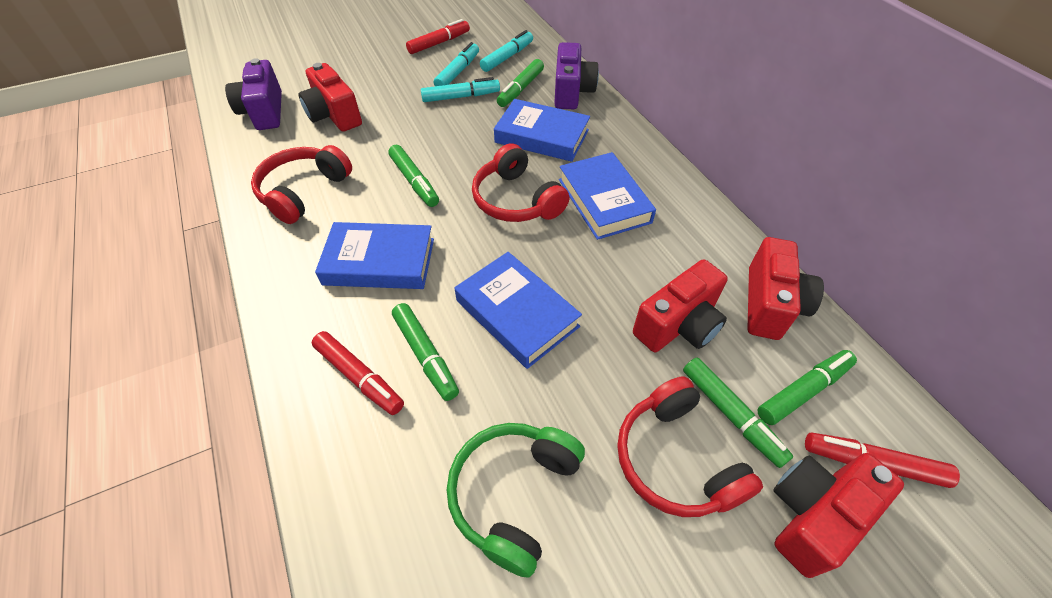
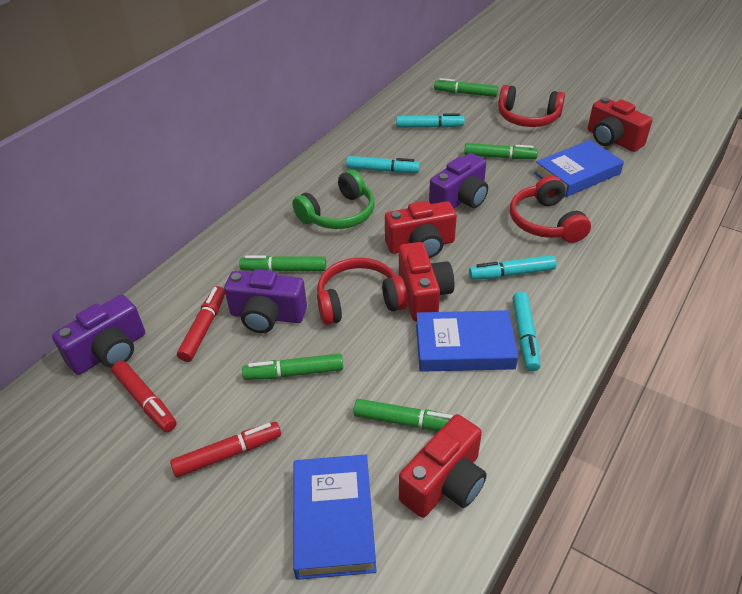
blue book: [315,222,434,289] [455,252,582,369] [494,99,590,162] [559,152,656,240] = 4 -> [293,454,377,580] [416,310,518,372] [534,140,624,197] = 3
purple camera: [225,58,282,130] [554,42,599,109] = 2 -> [52,295,145,375] [224,269,307,333] [429,153,488,208] = 3
turquoise marker: [421,77,500,102] [434,42,479,86] [480,30,533,72] = 3 -> [346,156,420,173] [396,113,464,128] [469,255,557,280] [512,292,540,371] = 4

